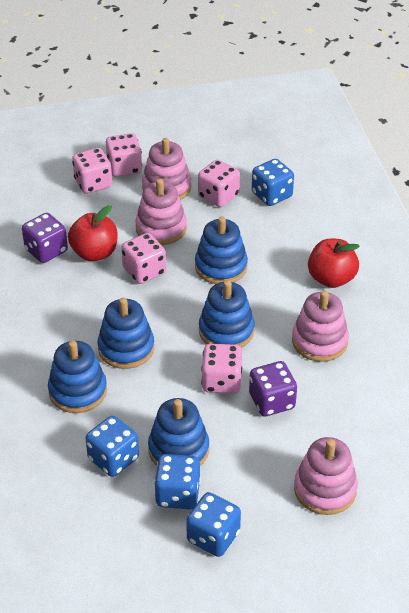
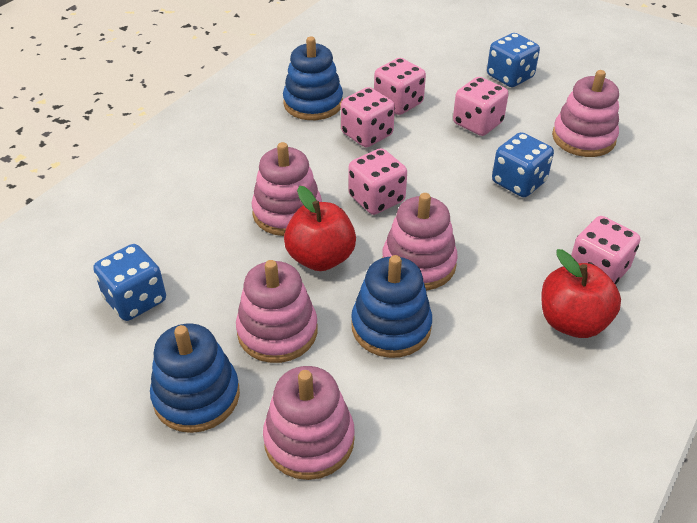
blue dice: [85,416,139,477] [154,454,201,509] [186,492,241,557] [252,159,294,206] = 4 -> [93,244,166,321] [487,33,540,87] [492,132,554,197] = 3
blue stacking toy: [48,340,107,413] [98,298,154,369] [148,398,209,466] [195,216,248,284] [199,280,255,348] = 5 -> [150,324,240,433] [283,37,343,120] [351,255,432,358] = 3
pink stacking toy: [135,178,187,245] [142,138,191,200] [292,291,349,362] [294,437,358,515] = 4 -> [236,260,317,363] [252,142,322,236] [263,366,355,480] [382,193,458,290] [552,70,619,157] = 5
purple dice: [22,213,68,263] [249,361,297,416] = 2 -> none = 0

